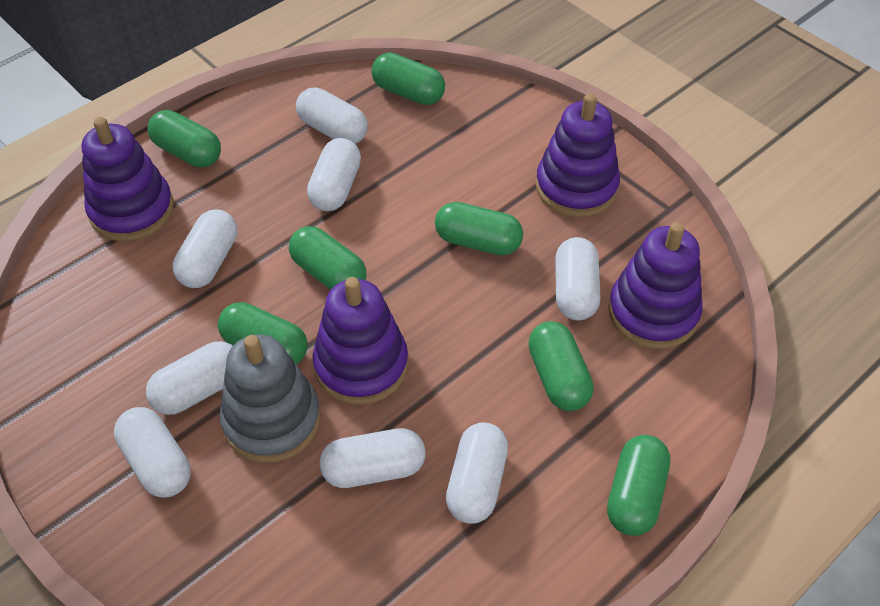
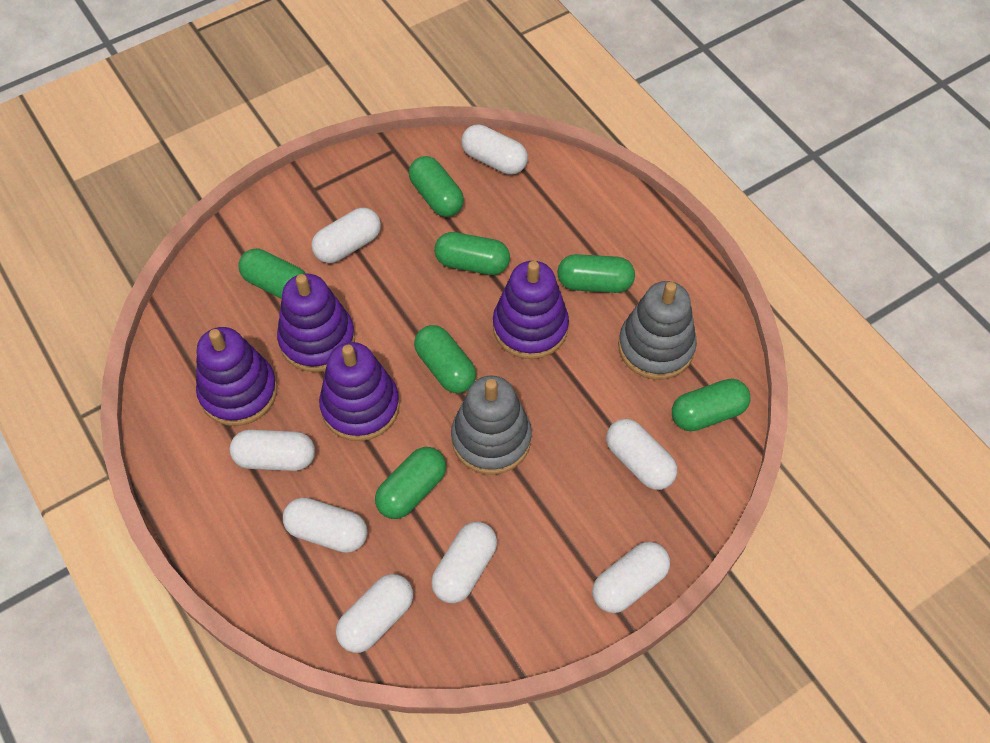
grey stacking toy: [220,335,320,463] = 1 -> [451,376,532,475] [618,281,697,380] = 2

